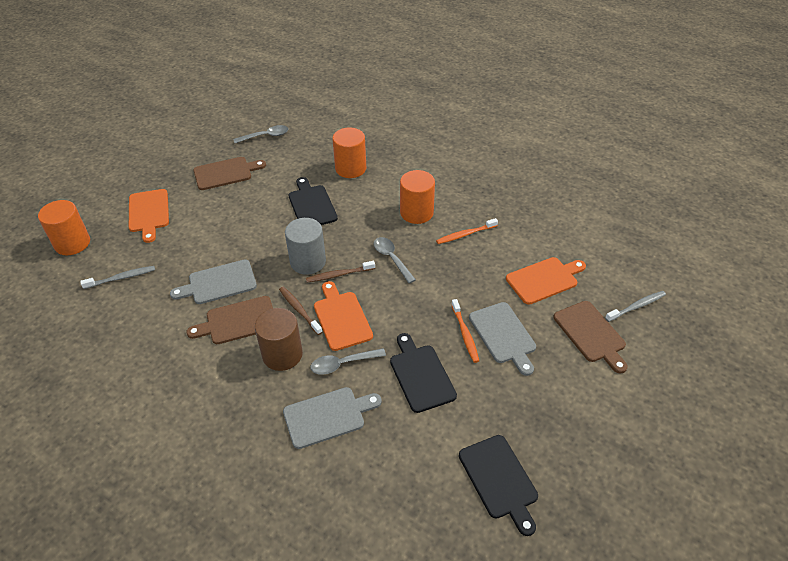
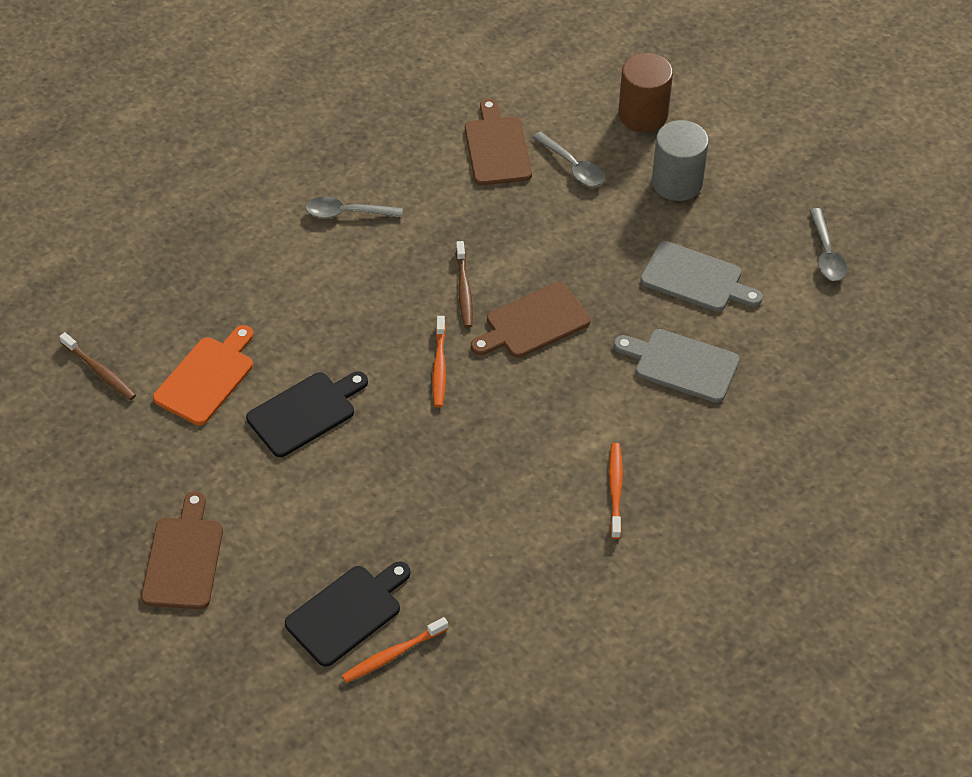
black cutting board: [289,177,338,225] [390,333,457,413] [459,435,538,536] = 3 -> [246,371,368,457] [285,561,411,667] = 2
grey cutting board: [170,259,257,304] [283,387,382,449] [469,302,536,376] = 3 -> [614,329,740,403] [640,241,763,311] = 2
grey toothbrush: [80,266,155,289] [605,291,666,322] = 2 -> none = 0
orange cutting board: [129,189,169,243] [314,281,373,351] [506,257,586,305] = 3 -> [153,325,253,425] = 1
orange cylinder: [38,200,90,255] [332,128,366,178] [400,170,435,224] = 3 -> none = 0
orange toothbrush: [436,218,498,244] [451,299,479,363] = 2 -> [342,617,448,683] [432,316,446,407] [609,443,623,539] = 3

